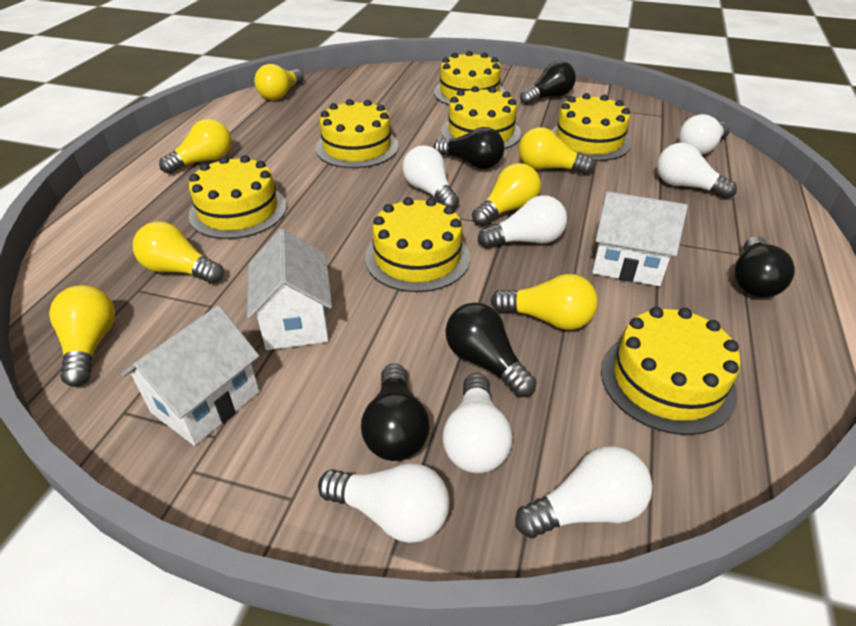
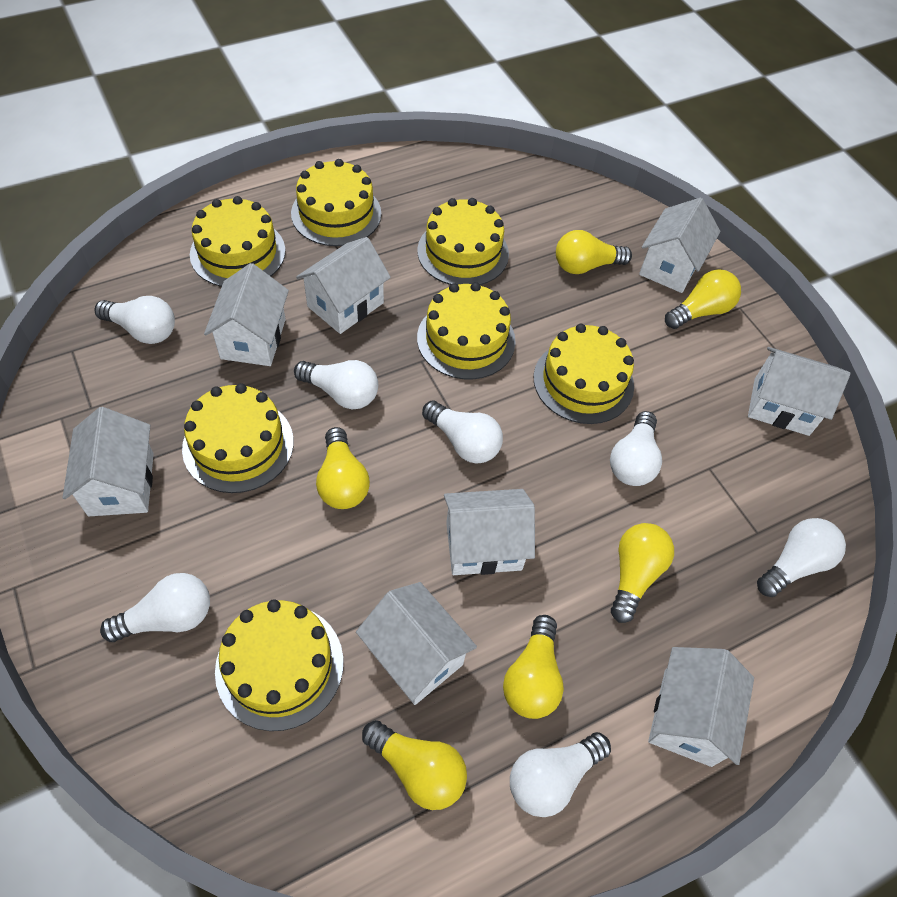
black light bulb: [361,363,429,461] [434,127,504,169] [445,303,537,398] [520,61,576,105] [734,236,795,298] = 5 -> none = 0
white house: [121,306,259,446] [247,229,332,350] [592,191,688,286] = 3 -> [62,407,154,516] [204,263,289,366] [296,237,391,334] [356,582,477,705] [444,489,535,575] [639,198,720,293] [648,647,754,767] [748,347,850,436] = 8
yellow light bulb: [49,285,115,387] [133,221,224,284] [159,119,231,174] [254,64,304,100] [472,163,541,226] [491,274,598,330] [519,127,595,175] = 7 -> [316,427,370,509] [362,720,467,810] [503,615,564,719] [556,230,632,274] [611,523,674,623] [665,269,741,329] = 6

